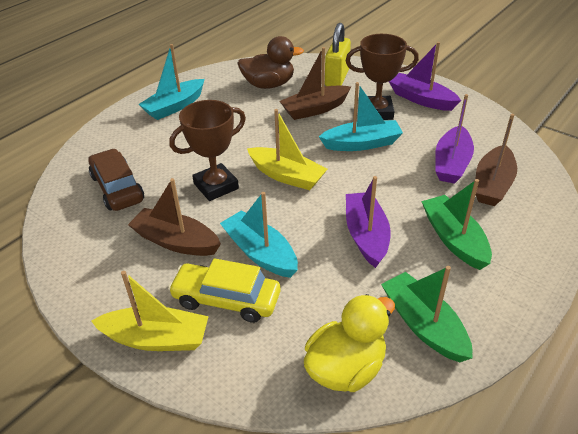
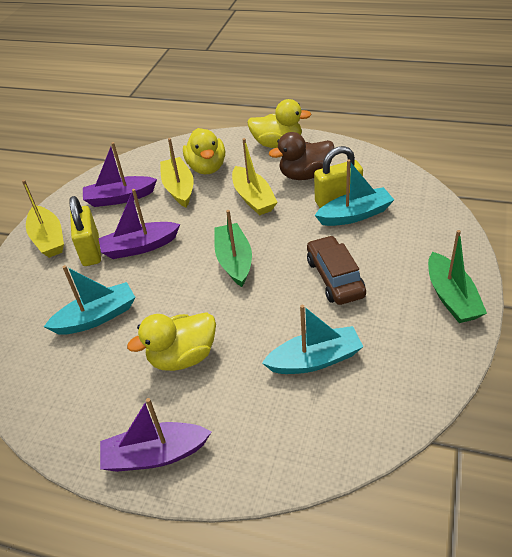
brown boat: [128,178,221,256] [280,47,351,120] [476,114,517,206] = 3 -> none = 0
brown trophy: [169,100,246,201] [346,34,419,120] = 2 -> none = 0
yellow boat: [91,271,209,351] [247,109,328,190] = 2 -> [22,180,64,258] [160,138,194,207] [232,138,278,216] = 3
yellow car: [168,258,280,323] = 1 -> none = 0
yellow duck: [304,294,395,392] = 1 -> [127,312,216,371] [183,128,225,174] [247,99,312,148] = 3
yellow padlock: [325,23,351,86] = 1 -> [69,196,101,266] [314,146,363,208] = 2

